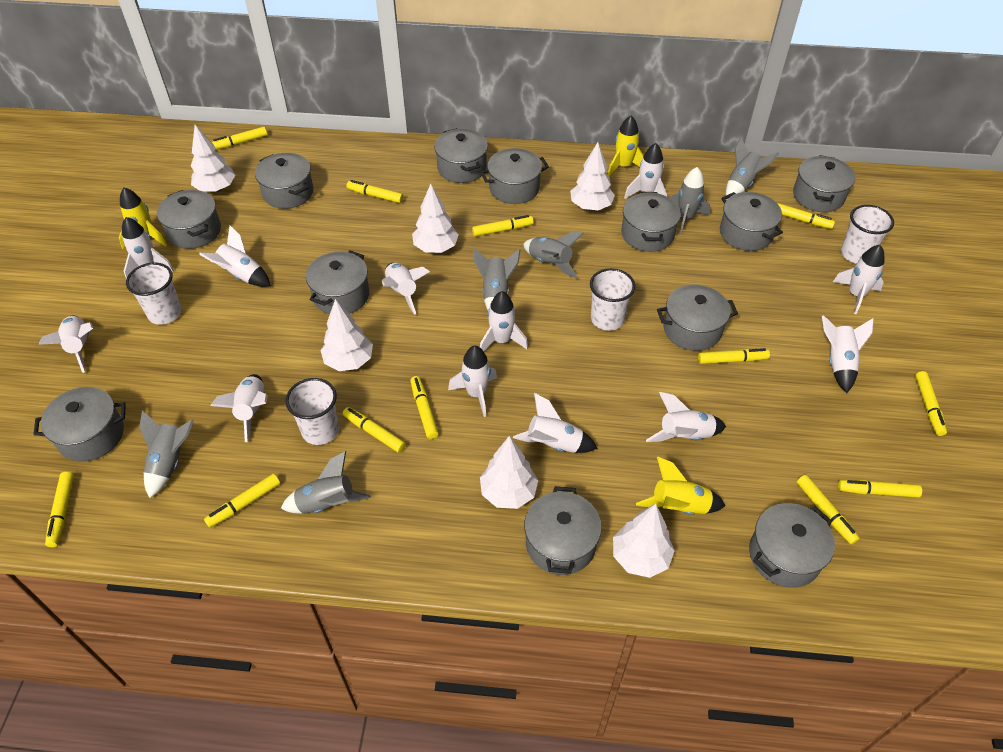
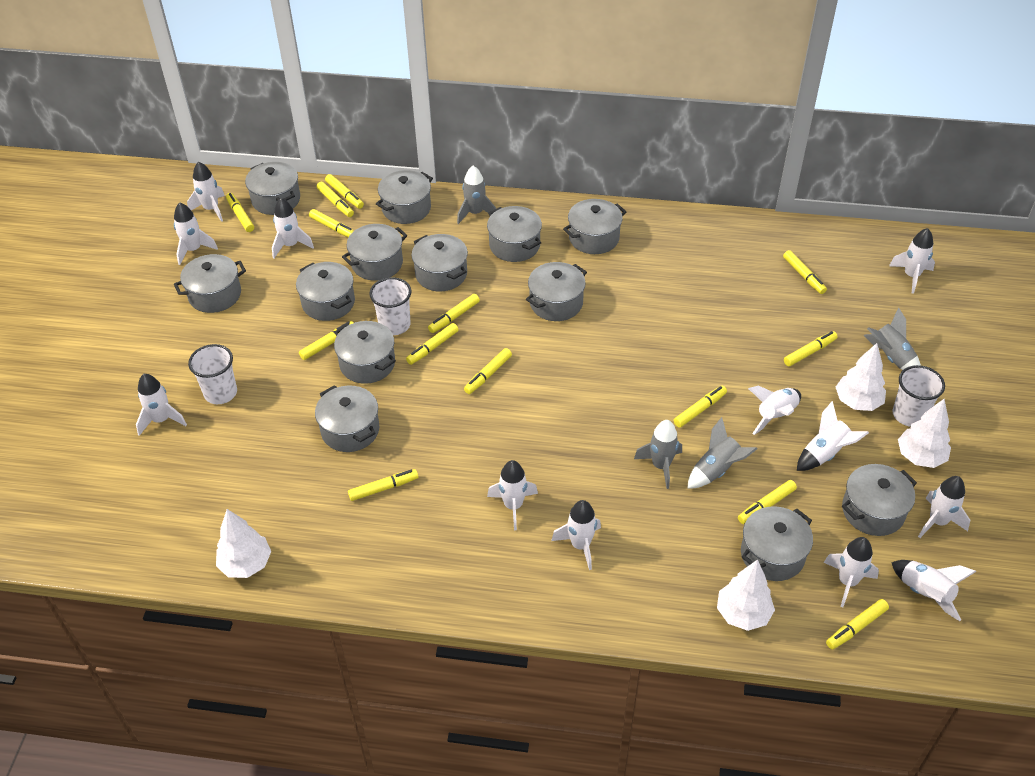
grey pot: [33,387,126,462] [157,190,221,249] [255,153,314,209] [306,250,369,314] [434,128,488,183] [480,148,549,204] [524,486,602,575] [621,192,681,252] [657,284,738,351] [720,192,783,251] [749,503,835,588] [793,155,855,212] = 12 -> [174,254,246,313] [245,162,300,215] [296,262,355,321] [315,385,379,452] [334,321,396,384] [342,224,407,281] [376,170,433,224] [412,234,468,291] [487,206,542,262] [526,262,587,321] [563,199,626,254] [741,506,813,581] [842,464,917,536] = 13
grey rocket: [139,411,194,498] [281,451,371,514] [473,248,521,310] [523,232,584,279] [670,167,710,234] [726,137,779,195] = 6 -> [457,166,496,224] [634,420,682,489] [687,417,757,489] [864,308,921,370] = 4
white cup: [126,262,182,325] [285,378,339,445] [590,268,635,331] [841,205,894,264] = 4 -> [188,344,237,404] [369,277,411,335] [893,365,945,427] = 3
white tree: [191,124,235,192] [320,299,373,371] [412,184,459,253] [480,436,538,509] [570,142,615,210] [613,504,675,578] = 6 -> [216,509,271,578] [717,559,775,631] [836,343,886,411] [898,399,951,468] = 4
yellow marker: [45,472,74,547] [204,474,280,528] [212,127,267,150] [343,407,406,453] [346,180,404,203] [411,376,439,439] [472,215,534,237] [698,348,770,364] [777,203,835,229] [797,475,860,544] [838,480,922,498] [915,371,947,436] = 12 -> [226,193,254,232] [299,321,354,360] [309,209,354,238] [317,182,354,217] [325,174,364,209] [348,469,418,501] [406,323,459,365] [428,294,480,333] [464,348,512,394] [674,386,727,428] [738,480,797,524] [783,250,827,294] [784,331,838,366] [826,599,889,649] = 14
yellow rocket: [119,188,167,249] [608,116,644,176] [636,457,726,515] = 3 -> none = 0

